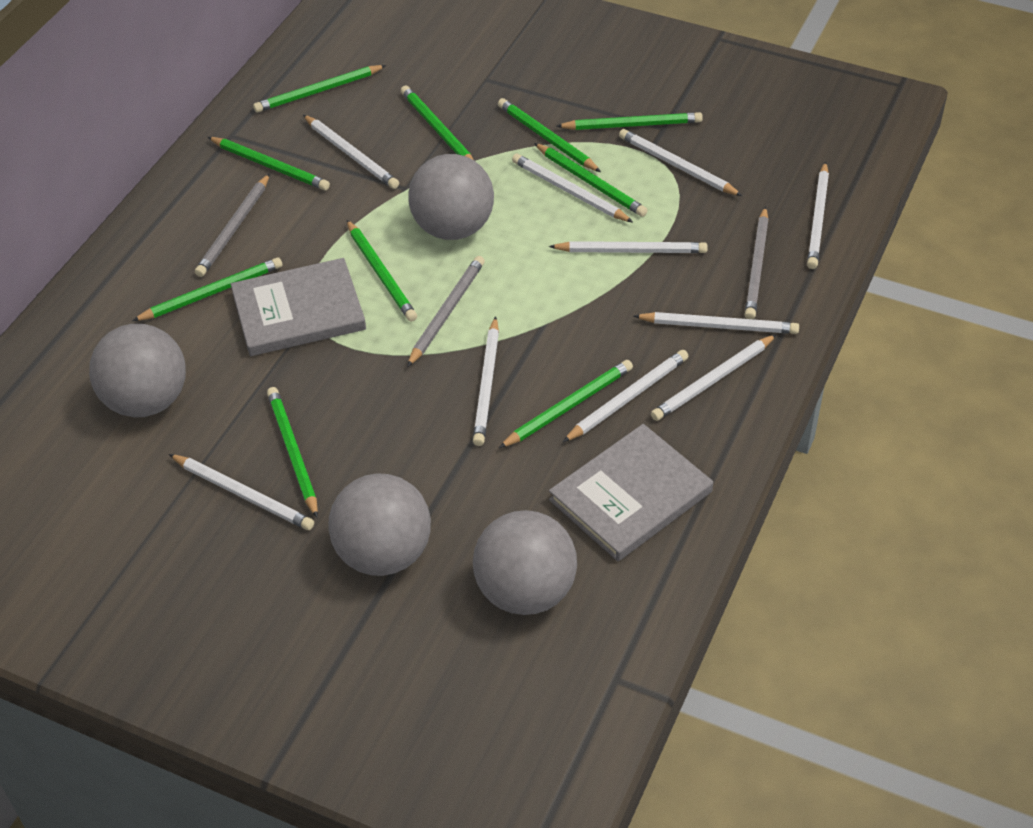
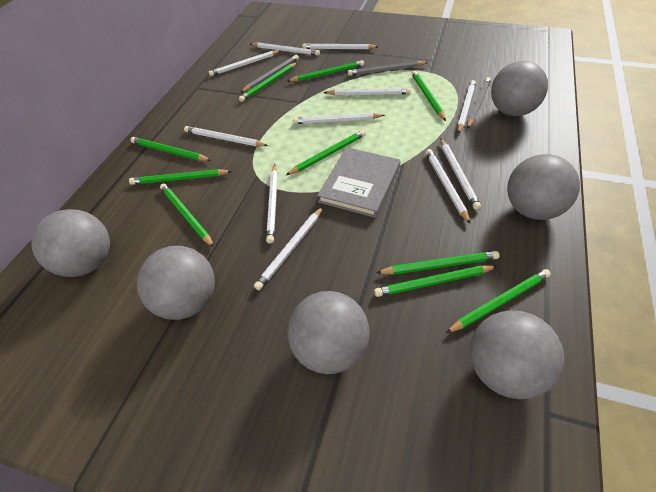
grey ball: [89,324,186,417] [328,473,431,576] [408,154,494,240] [473,510,577,615] = 4 -> [31,209,110,277] [137,246,215,320] [288,291,369,374] [470,310,564,399] [491,61,548,116] [507,154,580,220] = 6
grey book: [231,258,366,356] [549,424,713,561] = 2 -> [317,147,401,218] = 1
white pencil: [169,454,314,530] [303,115,399,189] [473,316,499,446] [512,154,633,222] [549,241,708,253] [563,350,689,442] [619,129,742,196] [633,312,799,334] [651,334,777,421] [807,161,829,269] = 10 -> [184,126,268,146] [209,50,281,76] [250,42,320,56] [254,207,323,290] [266,164,278,244] [293,113,385,124] [302,43,378,50] [324,88,411,95] [426,149,470,224] [440,138,481,210] [457,80,476,134] = 11

